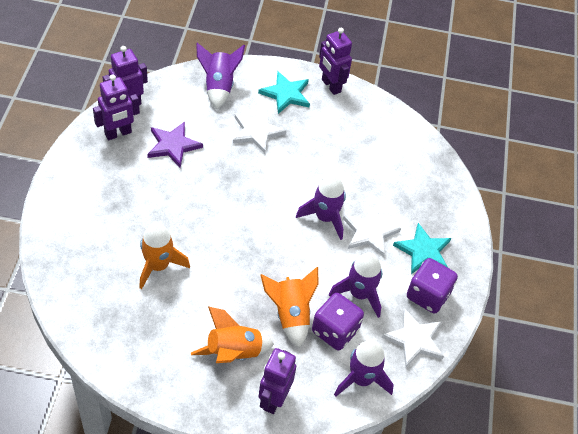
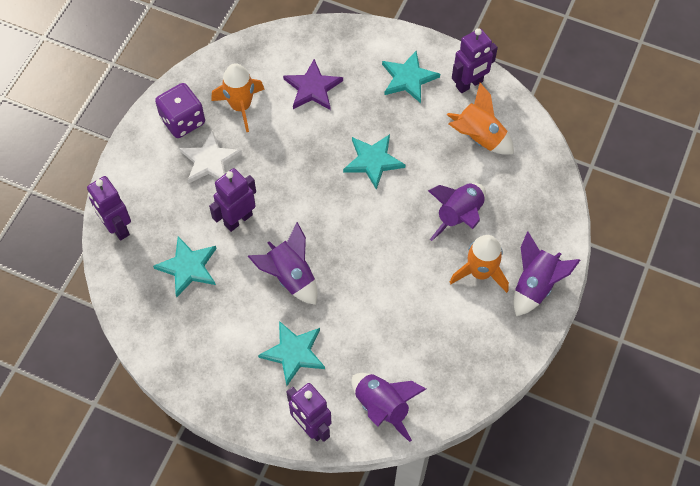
purple dice: [312,293,364,350] [407,258,458,314] = 2 -> [155,83,205,138] = 1
turquoise star: [258,71,310,114] [393,223,451,274] = 2 -> [153,236,216,297] [258,321,325,386] [343,134,406,190] [382,51,440,103] = 4
white star: [233,109,286,154] [343,205,401,257] [382,309,444,367] = 3 -> [180,130,242,184] = 1

